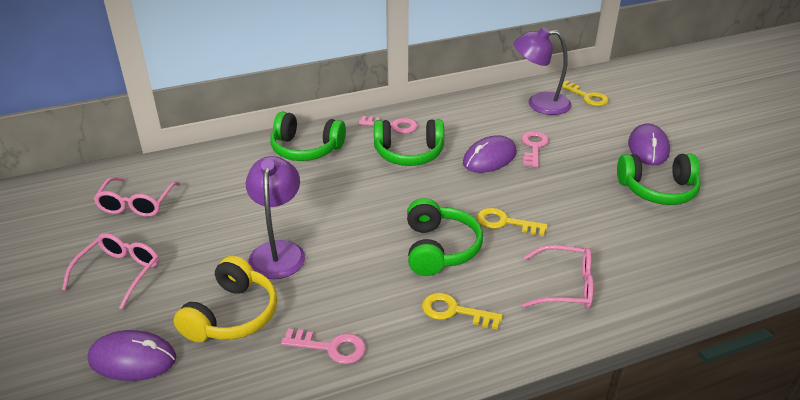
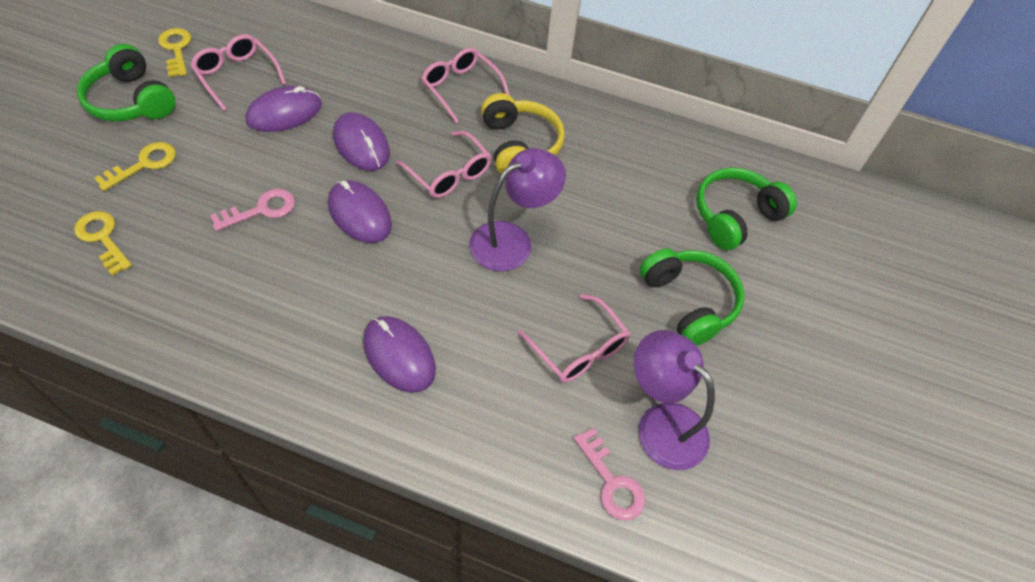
green headphones: [270,111,346,161] [374,119,444,166] [407,198,483,276] [617,153,701,205] = 4 -> [77,44,176,121] [640,249,744,346] [696,168,797,250] = 3
pink glasses: [62,233,159,309] [94,177,180,217] [522,245,593,309] = 3 -> [190,34,286,111] [396,131,492,198] [421,48,510,123] [518,294,630,383] = 4
pink key: [281,329,366,364] [359,116,418,134] [521,131,549,167] = 3 -> [210,189,295,231] [574,428,645,520] = 2
purple mouse: [88,330,176,381] [463,135,517,173] [628,123,670,165] = 3 -> [246,86,322,132] [328,180,392,243] [333,112,390,171] [363,316,436,393] = 4

